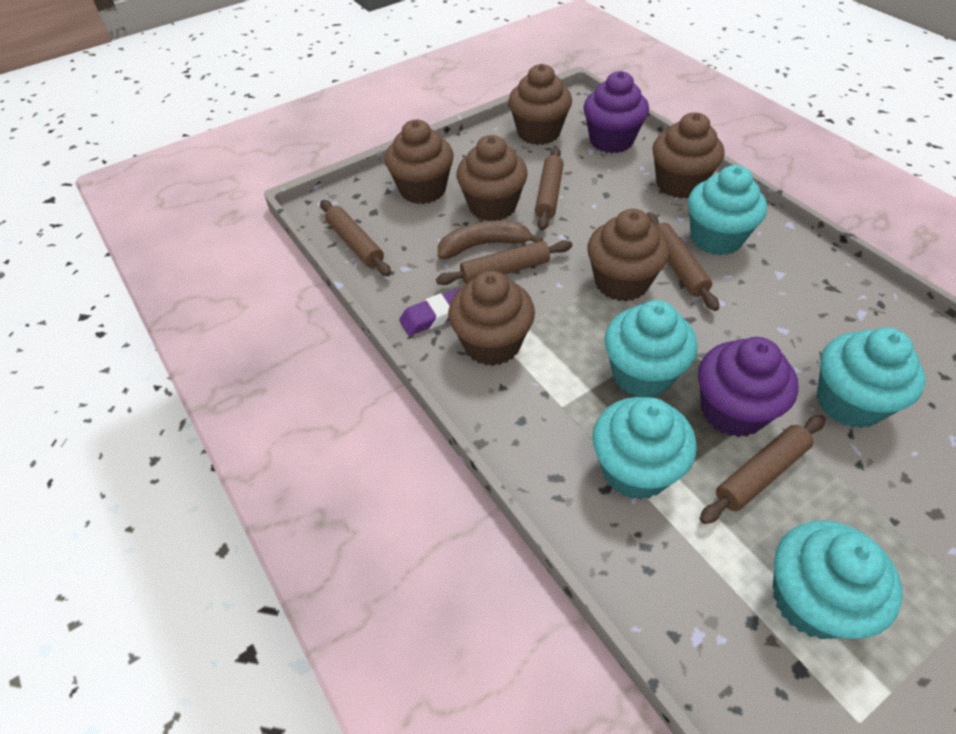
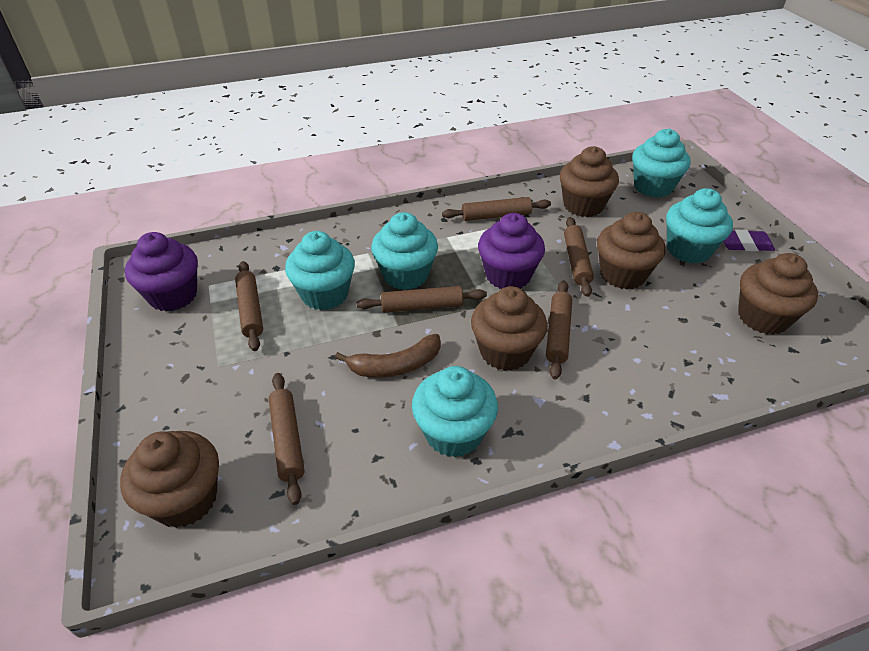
brown cupcake: [385,120,454,204] [448,271,535,366] [456,135,528,221] [508,64,572,145] [587,209,669,301] [652,112,724,198] = 6 -> [120,431,219,528] [471,286,547,371] [559,146,619,217] [597,212,665,289] [738,253,818,335] = 5
brown rolling pin: [320,200,391,276] [436,240,572,285] [535,147,564,231] [646,212,719,311] [700,415,826,524] = 5 -> [235,261,263,351] [269,373,304,505] [356,286,487,313] [442,197,551,221] [546,280,572,380] [564,217,594,297] = 6

